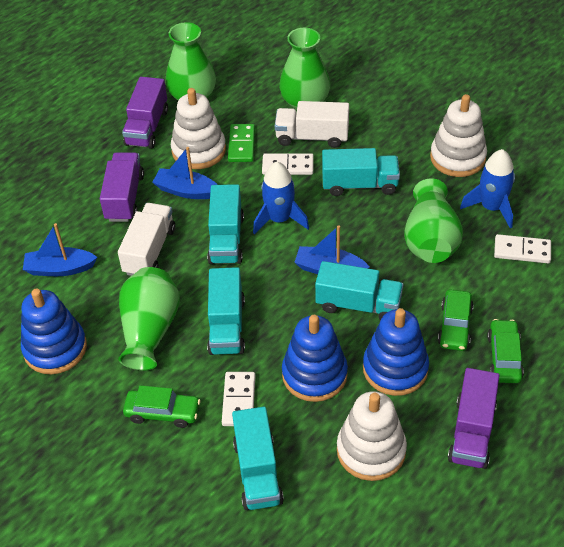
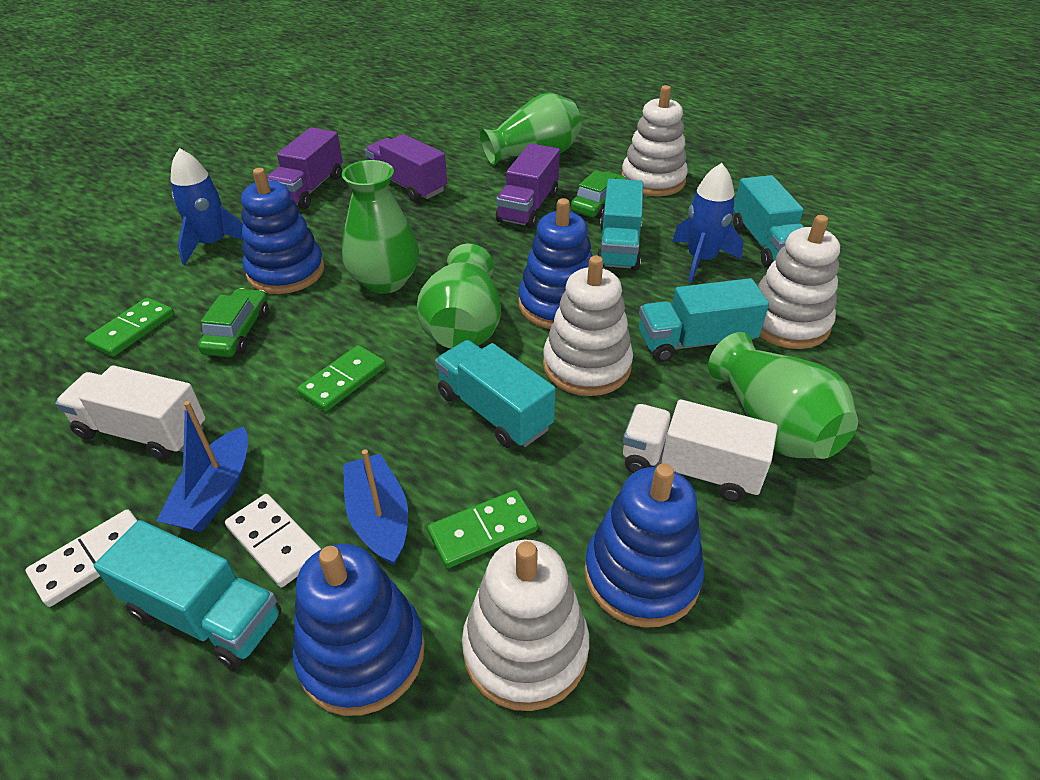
blue boat: [23,223,97,276] [152,147,218,199] [294,225,370,274] = 3 -> [156,401,248,532] [343,449,408,566] = 2
blue stacking toy: [21,288,87,374] [282,315,348,402] [363,308,429,396] = 3 -> [241,168,324,294] [293,544,425,716] [518,198,593,329] [584,463,704,628] = 4
green car: [123,385,200,428] [438,289,474,351] [487,319,524,383] = 3 -> [198,288,269,357] [571,170,627,219] = 2
green domino: [228,124,255,162] = 1 -> [85,298,174,357] [297,345,386,412] [427,490,538,568] = 3
white domino: [222,372,255,426] [262,153,314,175] [494,234,551,263] = 3 -> [26,509,138,607] [225,494,321,587] = 2
white stacking toy: [171,88,226,169] [337,391,407,481] [430,94,487,177] = 3 -> [462,540,589,711] [543,256,633,396] [621,85,688,196] [758,215,840,349] = 4

